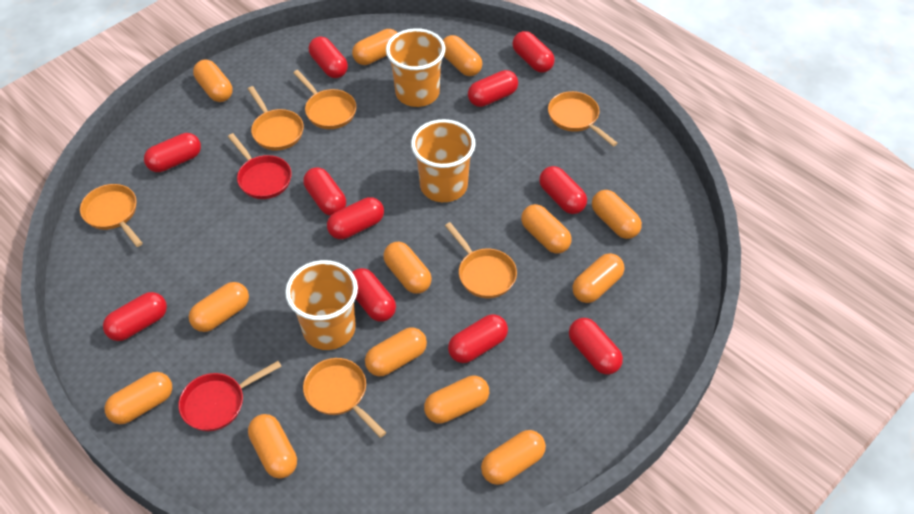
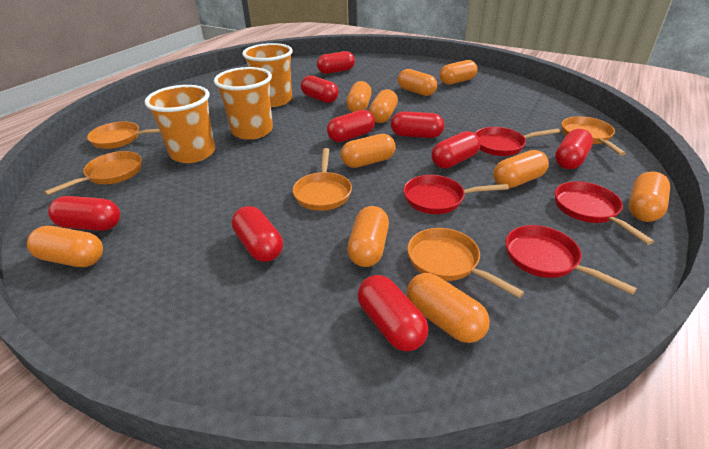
orange capsule: [104,372,172,424] [189,282,249,332] [193,60,233,102] [248,414,297,479] [352,29,397,65] [365,327,427,376] [383,242,432,294] [424,375,489,424] [443,35,482,76] [481,430,546,485] [521,204,572,254] [572,253,624,303] [592,190,642,239] = 13 -> [27,226,103,267] [341,134,396,168] [346,81,372,112] [347,206,389,267] [369,89,398,123] [398,69,437,96] [407,273,490,343] [440,60,478,85] [493,150,549,188] [629,171,670,222] = 10
orange pan: [80,184,143,247] [248,86,304,151] [293,70,356,129] [303,358,386,438] [445,222,517,298] [548,91,618,147] = 6 -> [44,151,142,195] [87,121,160,149] [292,148,352,211] [407,228,524,298] [562,116,626,156] = 5
red capsule: [103,292,167,341] [144,133,201,172] [303,167,346,216] [309,36,348,78] [327,197,384,239] [352,268,396,322] [448,314,508,363] [468,70,518,107] [512,31,555,73] [539,166,587,214] [569,318,623,374] = 11 -> [48,196,120,231] [232,206,283,262] [301,75,339,103] [317,51,355,74] [327,110,375,142] [357,275,428,351] [391,111,444,138] [431,131,480,168] [555,129,593,169] = 9
red pan: [178,361,282,431] [228,133,292,199] = 2 -> [403,175,509,214] [475,127,560,156] [505,225,637,295] [555,181,654,245] = 4

